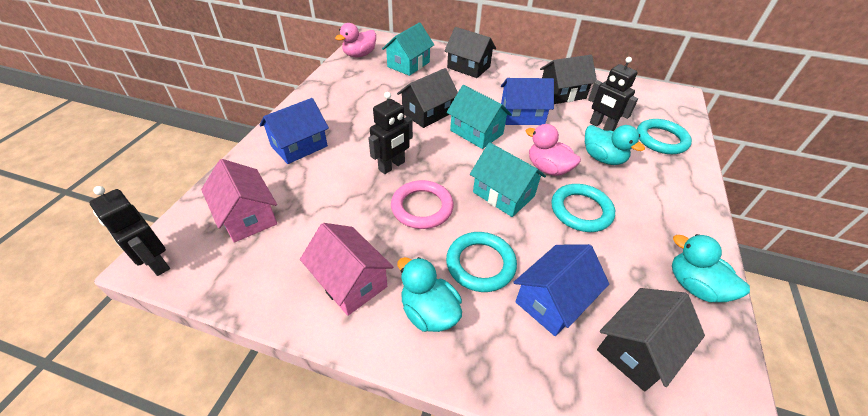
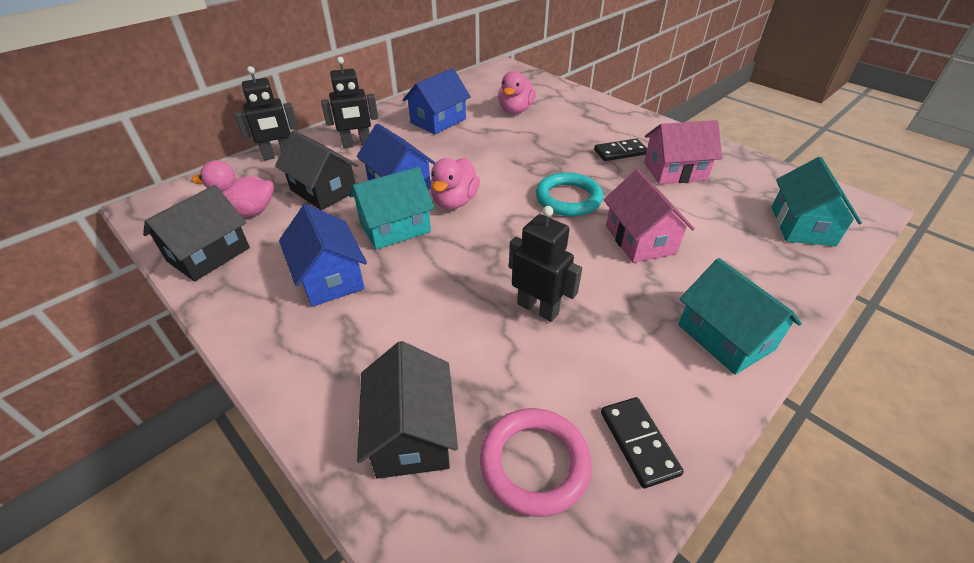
black domino: none = 0 -> [594,139,647,161] [601,397,684,489] = 2
black house: [397,68,458,128] [444,27,496,78] [540,55,597,104] [597,288,705,391] = 4 -> [143,185,250,281] [275,130,358,210] [357,341,458,479] = 3
pink duck: [335,23,376,57] [526,124,581,176] = 2 -> [191,160,274,217] [430,158,480,209] [498,71,536,114] = 3
turquoise duck: [398,257,462,332] [585,125,645,165] [672,234,750,302] = 3 -> none = 0
turquoise ring: [446,232,517,292] [551,184,615,232] [637,119,692,154] = 3 -> [536,172,603,216] = 1

